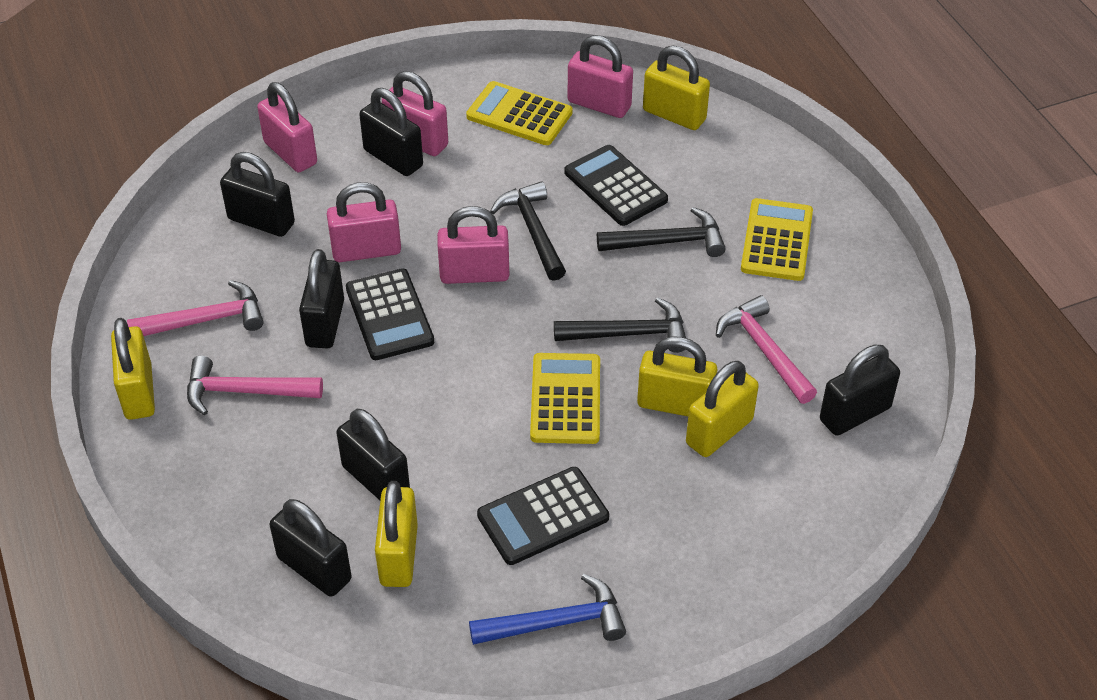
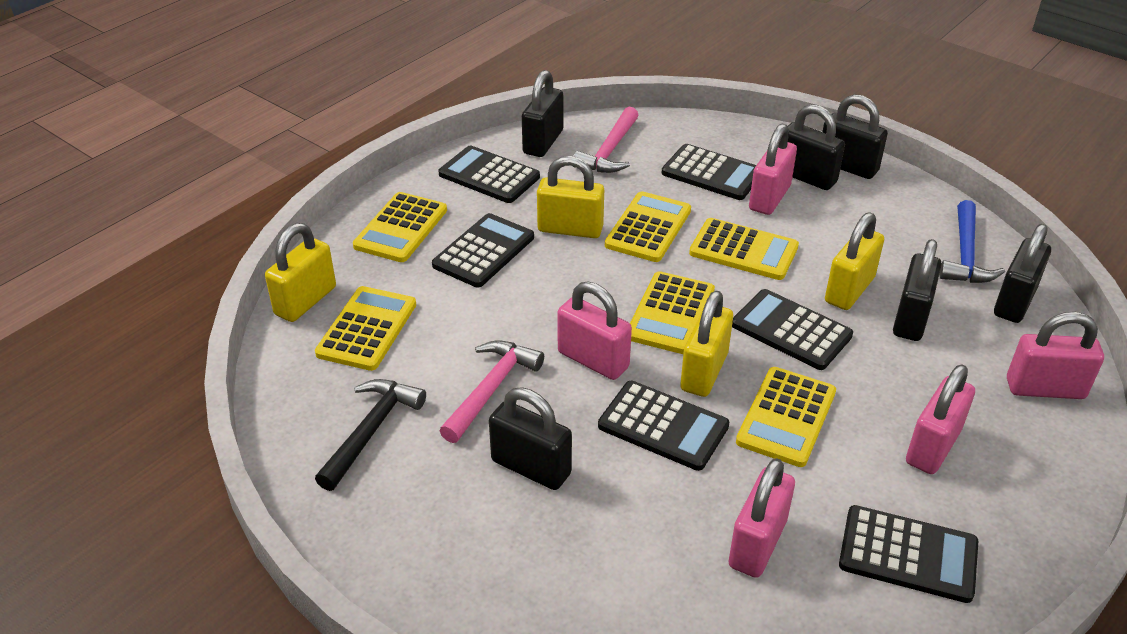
black calculator: [346,268,434,360] [477,467,609,565] [564,145,668,226] = 3 -> [432,213,534,287] [438,145,540,203] [598,381,729,471] [662,144,756,200] [732,289,853,370] [839,505,978,603] = 6
black hammer: [490,181,566,281] [554,297,686,353] [597,207,726,257] = 3 -> [315,379,426,491] = 1
pink hammer: [127,280,264,336] [187,356,323,415] [716,295,817,404] = 3 -> [440,341,544,443] [573,107,639,173] = 2
yellow calculator: [466,81,573,145] [530,353,600,444] [741,198,813,281] = 3 -> [315,286,416,371] [353,192,447,262] [605,191,691,262] [630,271,715,354] [689,218,799,280] [736,367,836,467] = 6
yellow padlock: [111,318,155,420] [375,481,418,587] [637,336,717,416] [643,46,710,130] [686,361,759,457] = 5 -> [265,223,336,322] [537,156,604,238] [680,291,733,397] [825,212,884,310] = 4

